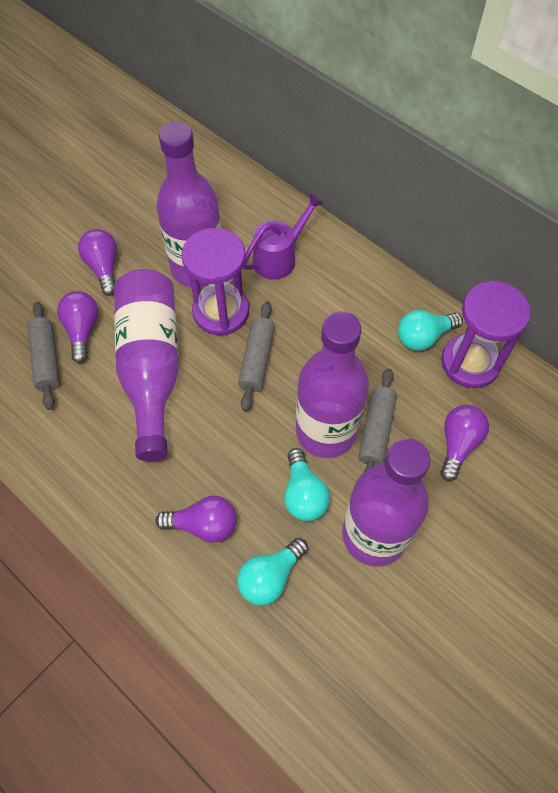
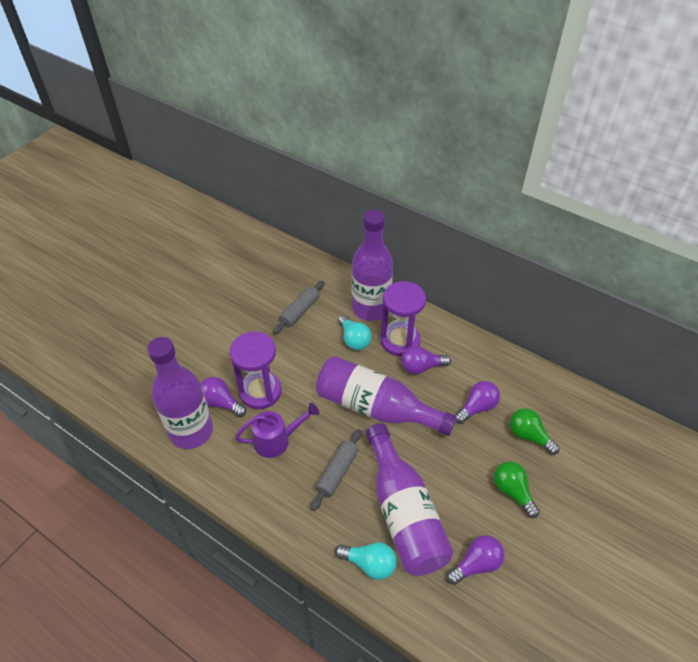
green light bulb: none = 0 -> [494,462,540,518] [510,408,560,455] = 2
grey rolling pin: [27,302,60,410] [238,301,275,411] [358,368,397,472] = 3 -> [273,281,324,334] [311,429,362,511] = 2
turquoise light bulb: [237,538,308,605] [284,448,330,521] [398,310,463,351] = 3 -> [335,542,397,580] [338,315,371,350] = 2

